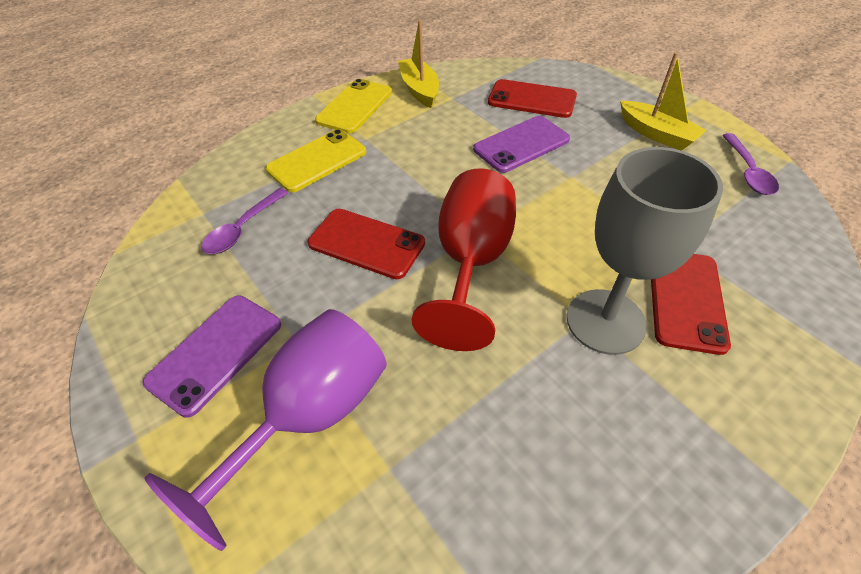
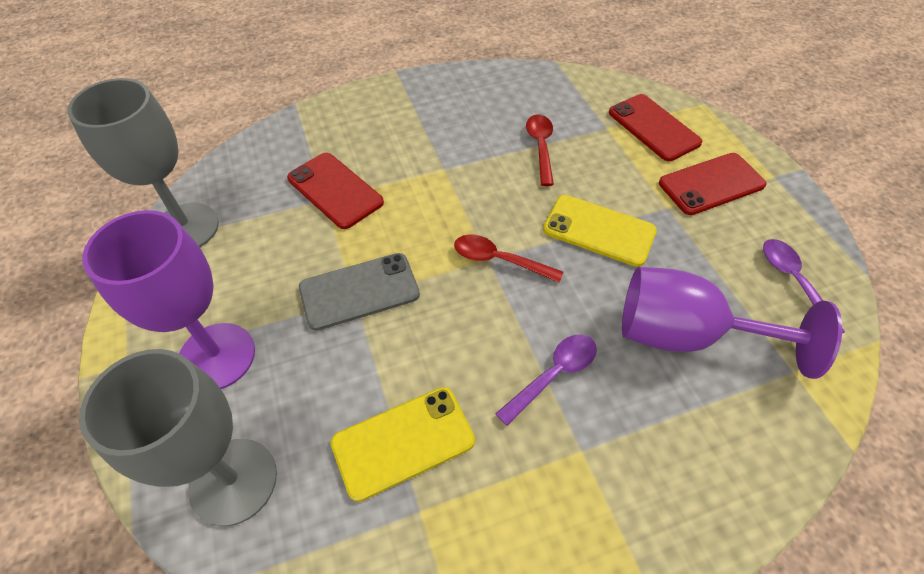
grey goblet: [567,147,723,355] = 1 -> [67,78,219,247] [79,349,277,527] = 2
grey phone: none = 0 -> [299,253,420,331] = 1
purple goblet: [144,309,387,551] = 1 -> [82,210,255,389] [622,267,842,379] = 2
purple phone: [143,296,281,418] [473,116,570,173] = 2 -> none = 0
red goblet: [412,168,516,351] = 1 -> none = 0
red spoon: none = 0 -> [454,234,563,283] [526,114,554,186] = 2
yellow boat: [398,20,439,108] [620,52,707,151] = 2 -> none = 0

